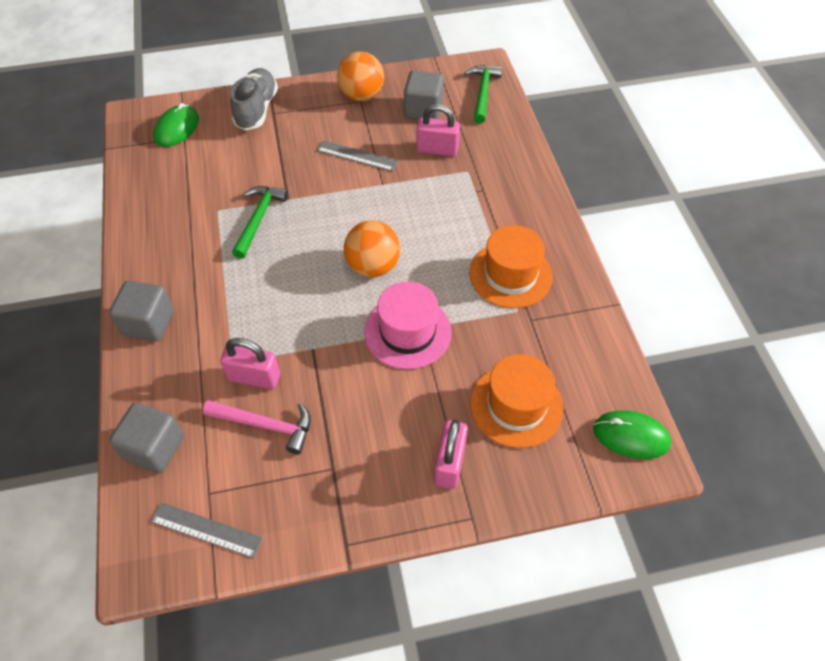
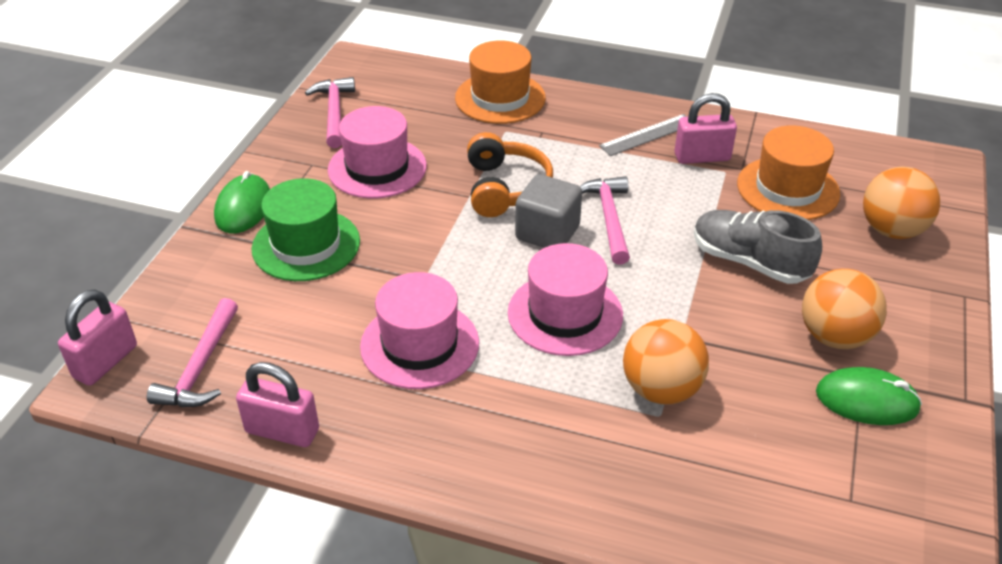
green hammer: [232,186,288,259] [464,65,502,124] = 2 -> none = 0
green hat: none = 0 -> [251,178,360,281] = 1
grey cube: [109,281,174,341] [109,403,184,473] [404,70,444,119] = 3 -> [515,174,582,248] = 1
grey ruler: [151,502,263,558] [317,140,398,171] = 2 -> [599,114,687,156] = 1
orange ball: [337,51,384,101] [344,221,400,277] = 2 -> [623,319,709,405] [802,269,887,349] [863,167,940,239] = 3
orange headphones: none = 0 -> [467,132,553,217] = 1
pink hammer: [203,400,311,455] = 1 -> [147,298,238,407] [305,77,355,148] [580,176,630,265] = 3
pink hat: [364,281,452,369] = 1 -> [328,106,427,198] [360,272,479,389] [508,243,623,356] = 3

